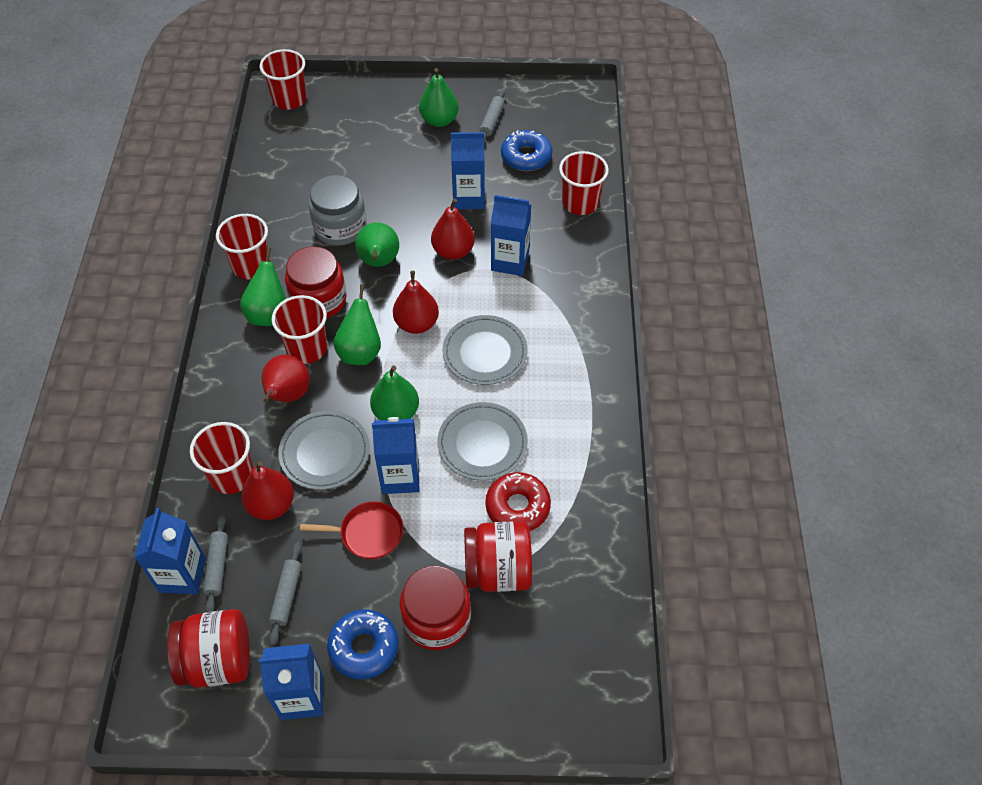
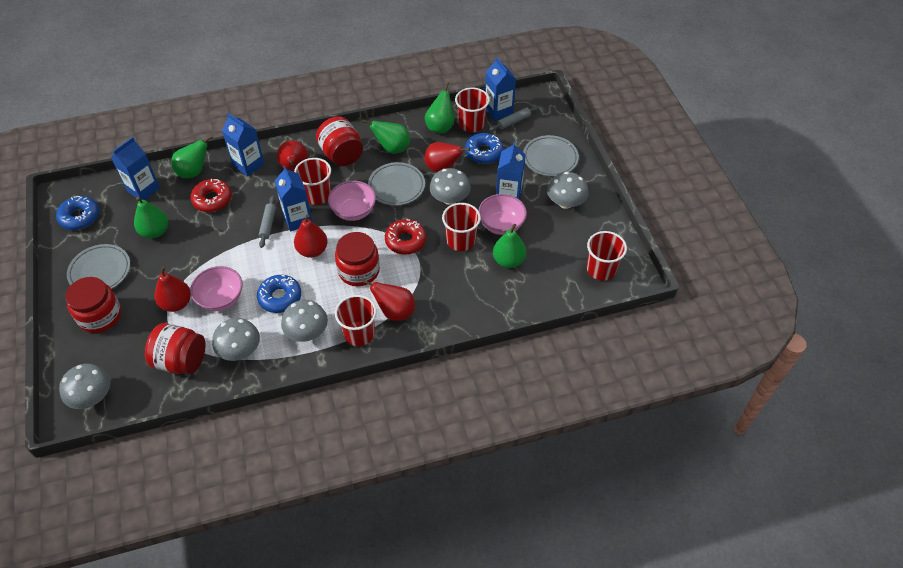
blue donut: [327,609,398,679] [501,130,552,171] = 2 -> [56,196,99,230] [257,275,301,313] [465,133,504,164] = 3
grey jar: [309,175,366,246] = 1 -> none = 0
grey mushroom: none = 0 -> [59,364,110,409] [212,318,260,361] [281,300,328,342] [429,168,471,205] [547,172,589,209] = 5
grey rolling pin: [203,514,228,612] [269,542,302,645] [480,89,505,142] = 3 -> [259,196,276,248] [489,106,539,131] = 2
pink bowl: none = 0 -> [190,266,243,311] [328,181,376,221] [478,194,527,235] = 3
red donut: [485,472,551,531] = 1 -> [191,179,232,212] [385,219,427,255] = 2
red pan: [300,501,403,559] = 1 -> none = 0
red pear: [241,461,294,520] [262,355,310,402] [393,271,439,334] [431,199,475,260] = 4 -> [155,267,191,312] [277,140,308,172] [294,214,328,258] [362,279,415,321] [424,142,470,172] = 5

